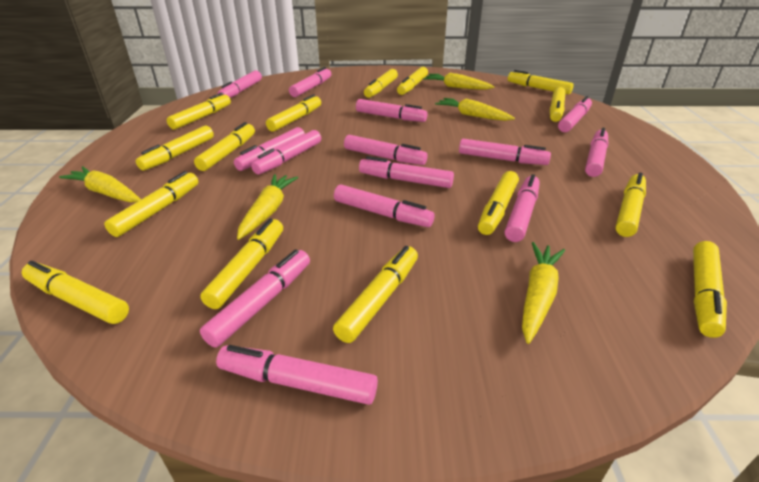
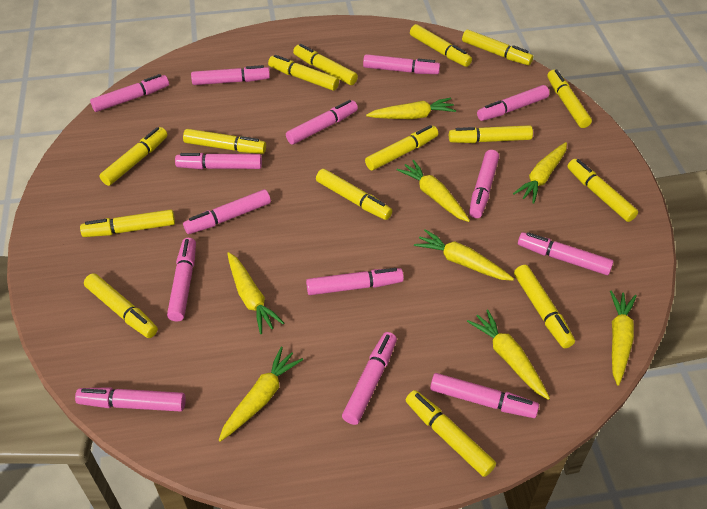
yellow carrot: [59,166,141,203] [237,174,298,240] [424,73,495,90] [435,98,515,121] [522,242,565,344] = 5 -> [219,347,303,442] [227,252,284,334] [366,98,456,119] [397,160,470,222] [414,229,514,281] [467,310,550,400] [513,142,567,204] [610,290,637,386] = 8

